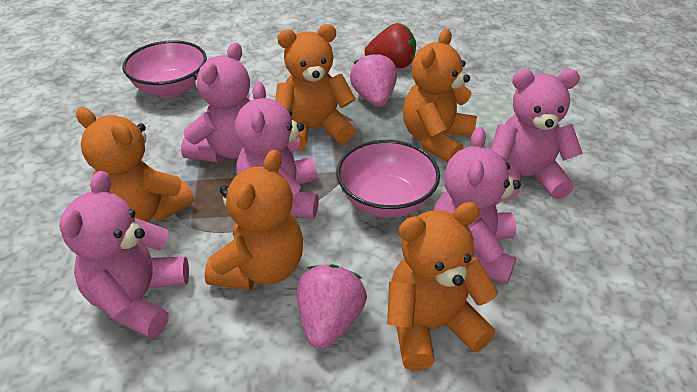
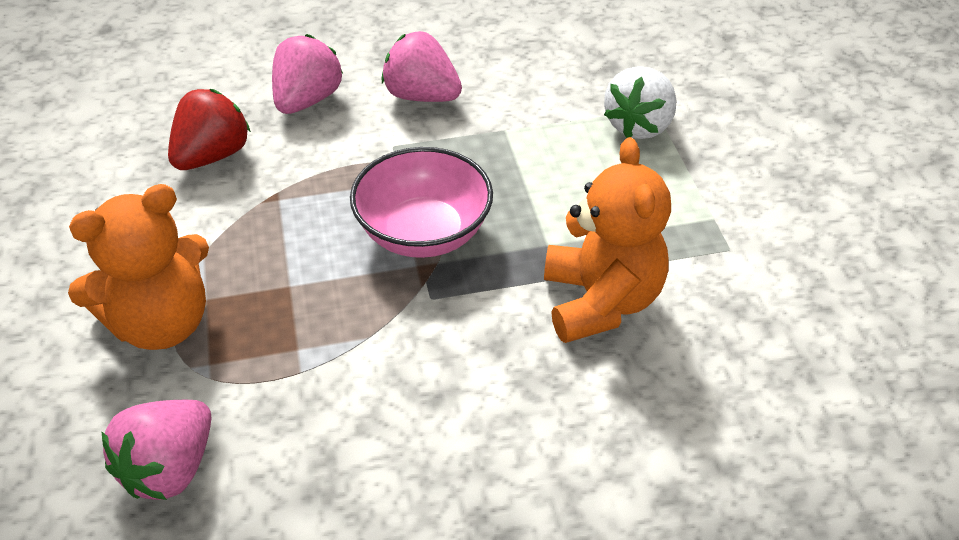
orange teddy bear: [76,107,194,222] [205,150,303,290] [275,24,356,151] [387,202,498,371] [403,29,477,162] = 5 -> [68,184,209,350] [544,137,671,343] = 2
pink bowl: [122,40,207,97] [336,140,440,218] = 2 -> [350,147,493,258] = 1
pink strawberry: [297,264,367,349] [350,52,397,107] = 2 -> [101,400,212,500] [272,34,343,114] [382,31,462,102] = 3
pink teddy bear: [59,171,189,339] [181,43,251,162] [235,81,319,219] [434,127,521,284] [491,69,583,200] = 5 -> none = 0
white strawberry: none = 0 -> [604,66,677,139] = 1

